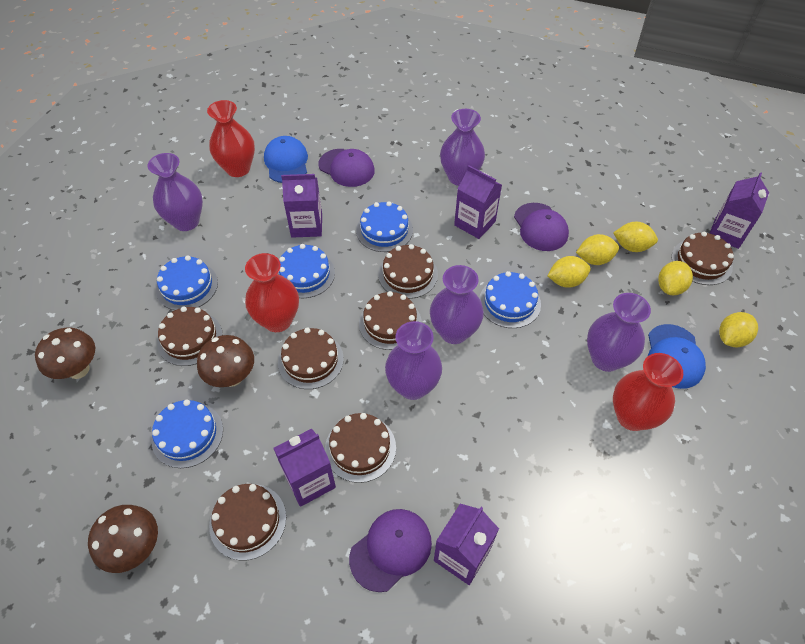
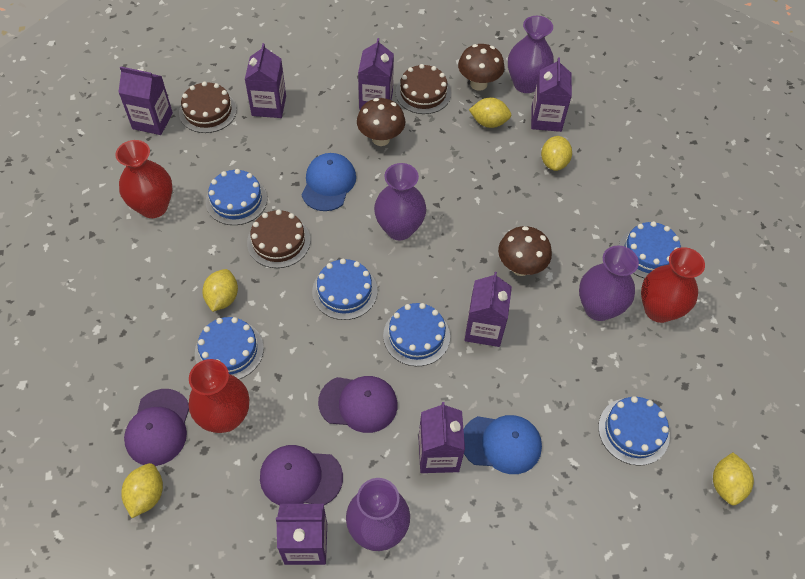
blue cake: [151,400,223,468] [156,255,218,310] [277,244,335,298] [356,201,413,252] [479,271,541,328] = 5 -> [195,317,264,379] [205,169,267,225] [312,259,377,320] [383,303,450,366] [598,396,670,466] [619,221,681,279] = 6
brown cake: [157,306,222,366] [209,484,286,560] [278,328,344,389] [325,413,396,483] [359,291,422,350] [378,244,438,299] [671,232,734,285] = 7 -> [179,81,237,133] [247,209,310,268] [395,64,451,114] = 3
purple carton: [273,429,336,507] [281,174,322,238] [434,504,499,585] [454,165,502,239] [709,172,769,249] = 5 -> [118,66,173,135] [245,43,286,118] [276,504,327,565] [358,38,394,110] [418,402,465,473] [464,272,512,347] [531,57,572,132] = 7
purple vase: [147,153,203,231] [385,321,442,400] [430,265,484,344] [440,109,485,186] [587,293,651,372] = 5 -> [346,478,410,551] [374,163,426,241] [508,16,554,93] [579,245,639,321] = 4

